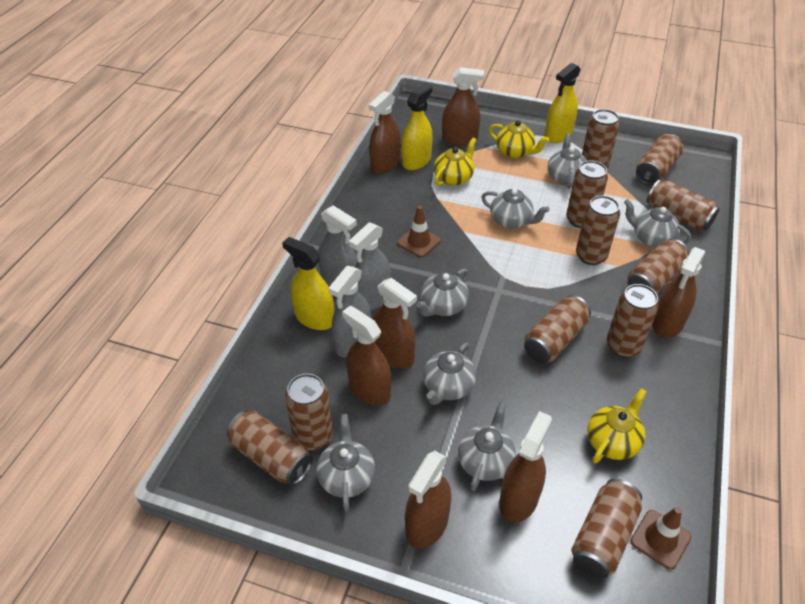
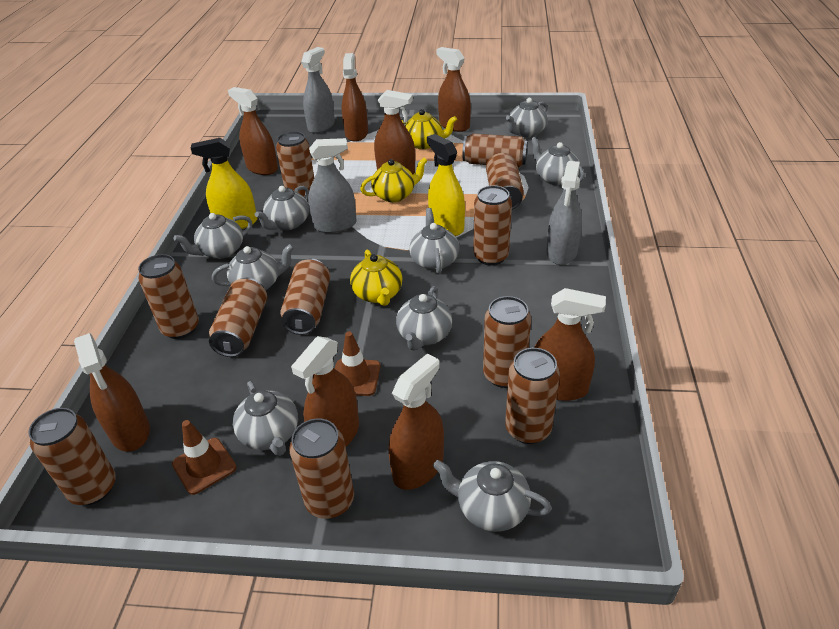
brown spray bottle: [342,306,391,405] [369,91,401,174] [372,278,417,369] [405,451,451,549] [442,67,484,146] [499,411,552,523] [652,247,705,338] = 7 -> [74,333,150,452] [228,87,278,175] [291,336,359,447] [342,53,368,142] [374,90,415,174] [388,353,444,490] [436,47,471,132] [534,288,606,401] = 8
grey teapot: [316,414,375,511] [417,268,469,317] [423,343,476,405] [458,401,516,491] [481,189,550,229] [547,133,587,189] [624,199,691,247] = 7 -> [174,213,252,259] [212,244,294,291] [233,381,298,456] [255,186,309,230] [396,286,452,351] [410,208,459,274] [433,460,552,532] [506,98,548,137] [531,137,585,185] = 9
yellow spray bottle: [282,237,334,330] [401,83,433,170] [545,63,581,143] = 3 -> [191,138,257,229] [427,134,465,236] = 2

